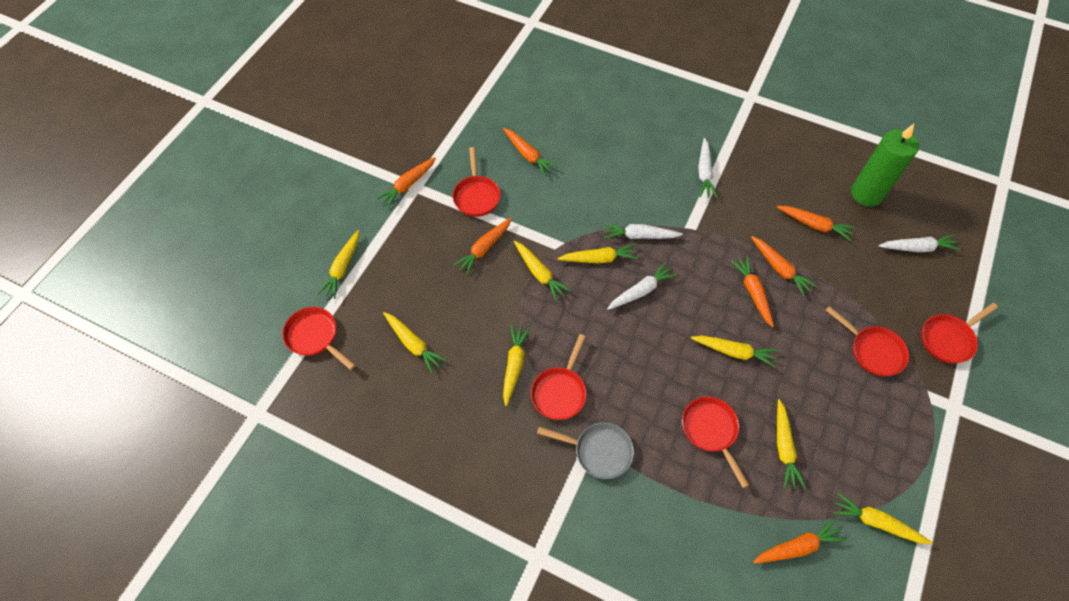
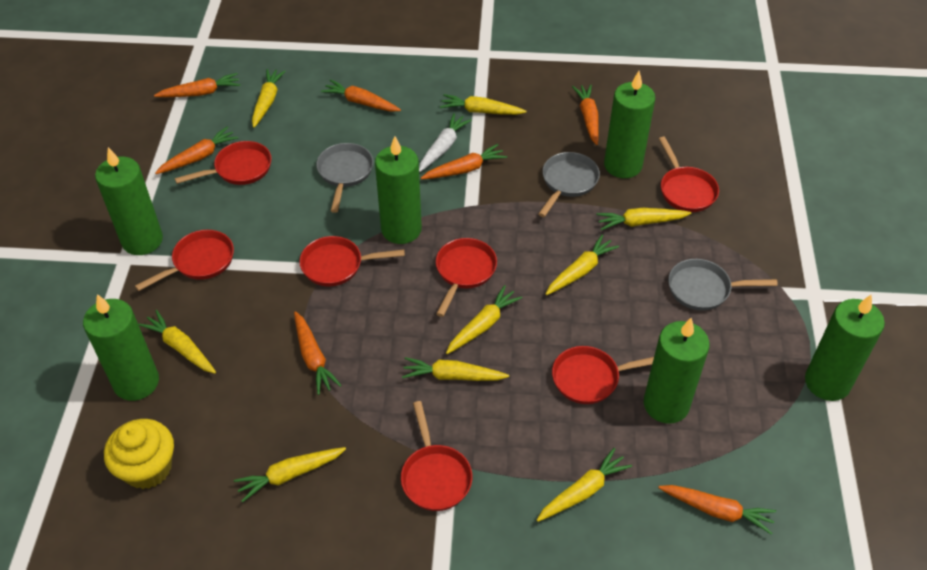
green candle: [851,124,919,207] = 1 -> [83,294,159,401] [95,147,163,255] [375,136,422,244] [604,71,655,178] [644,318,710,424] [805,294,885,401] = 6
grey pan: [537,422,634,479] = 1 -> [316,143,373,213] [538,152,600,217] [668,259,778,311] = 3
red pan: [282,307,355,370] [453,147,500,217] [531,334,587,420] [682,397,749,488] [826,306,909,376] [921,303,998,363] = 6 -> [135,230,234,291] [175,141,272,185] [299,236,405,286] [401,401,472,511] [436,238,497,317] [552,346,654,404] [659,137,719,212] = 7
white carrot: [604,223,683,239] [607,262,678,310] [698,138,717,198] [879,234,960,252] = 4 -> [419,113,472,172] = 1
yellow carrot: [317,230,359,299] [383,312,447,374] [503,325,530,406] [514,241,571,301] [558,244,639,263] [691,336,778,367] [777,399,806,489] [833,493,933,544] = 8 -> [138,310,216,374] [234,447,346,502] [252,69,286,128] [402,357,509,381] [440,94,527,115] [446,285,522,354] [536,448,632,522] [546,234,619,295] [596,208,691,230] = 9
yellow cupcake: none = 0 -> [104,419,174,489] = 1

